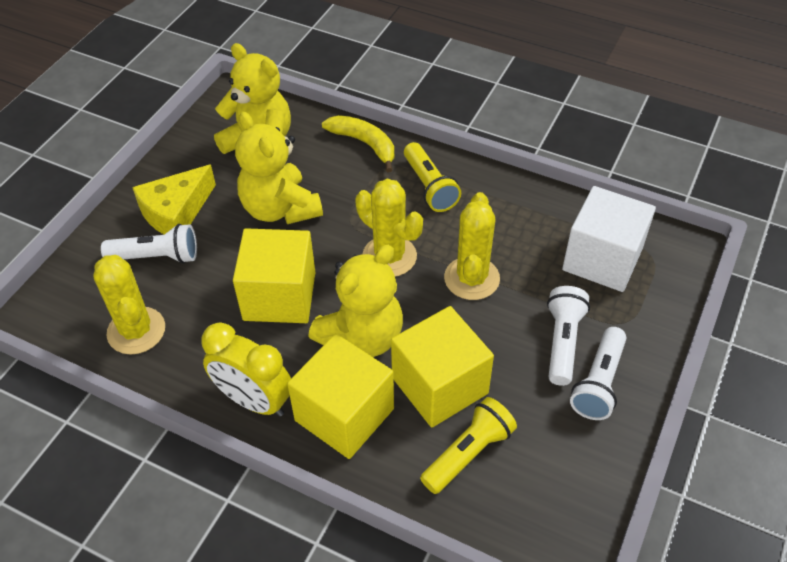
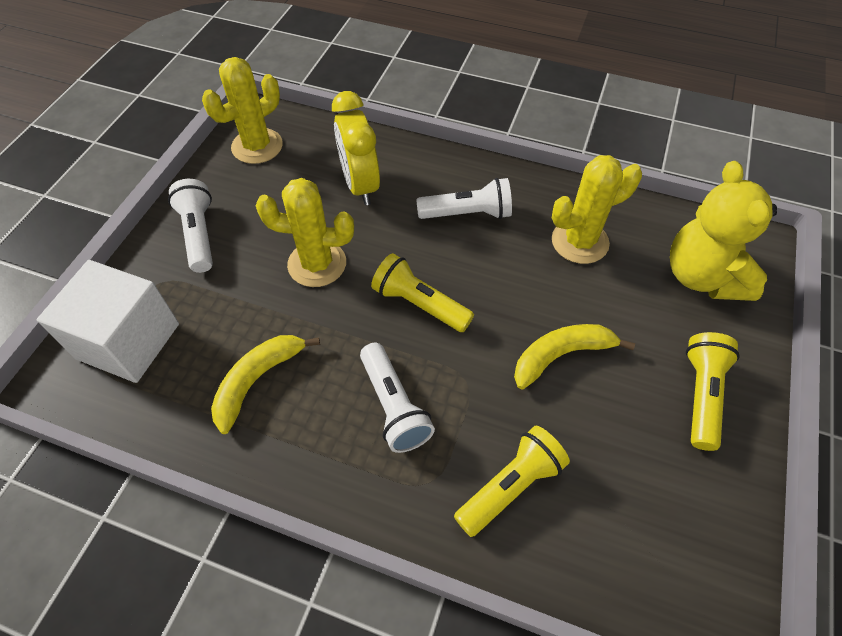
yellow banana: [322,115,394,172] = 1 -> [211,335,320,434] [514,324,635,390] = 2
yellow cheese: [132,164,216,235] = 1 -> none = 0
yellow cube: [233,228,316,323] [287,334,394,459] [391,306,494,427] = 3 -> none = 0
yellow flashlight: [404,142,461,212] [420,397,517,494] = 2 -> [371,253,474,332] [454,426,570,537] [686,332,740,451] = 3
yellow teddy bear: [214,43,291,154] [235,112,323,224] [308,245,403,357] = 3 -> [670,161,777,301] = 1

